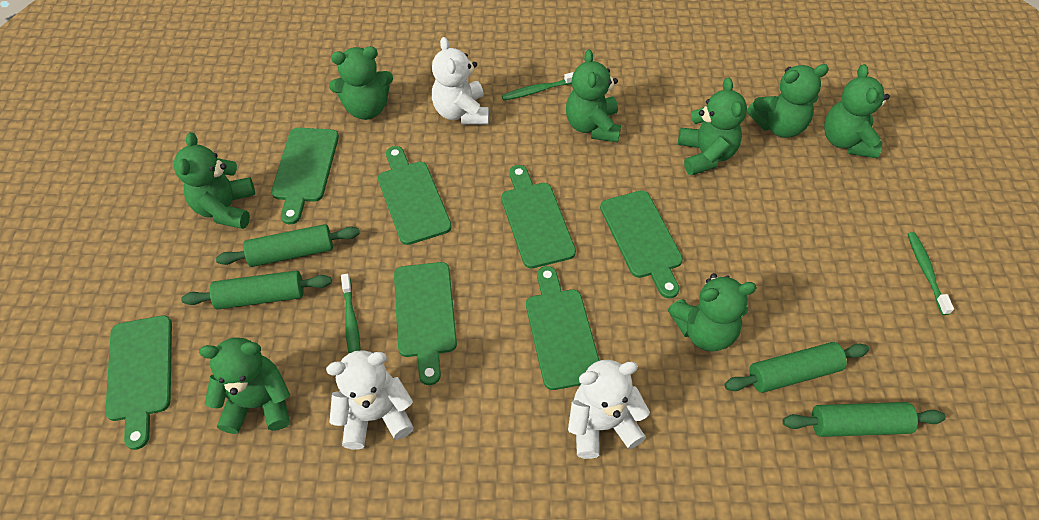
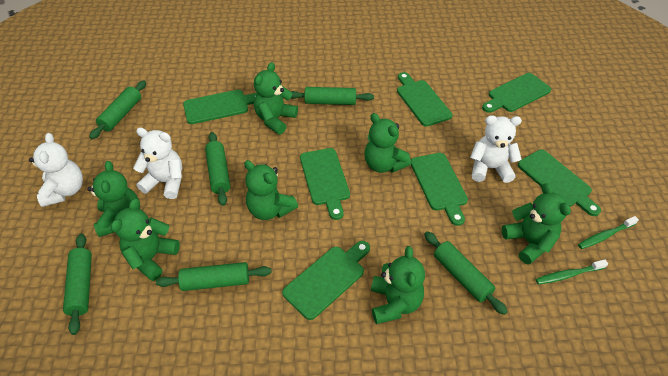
green rolling pin: [181,270,332,309] [216,224,360,267] [724,342,869,393] [783,402,946,437] = 4 -> [63,233,92,335] [89,80,146,139] [156,262,272,291] [205,132,230,206] [291,87,374,105] [424,231,508,315] = 6
green teddy bear: [174,132,255,229] [199,338,290,434] [329,46,393,120] [566,49,621,142] [668,273,757,351] [678,77,747,176] [747,64,829,138] [824,64,890,158] = 8 -> [87,161,140,237] [111,198,180,281] [244,160,298,220] [254,62,298,134] [364,113,411,173] [371,246,425,324] [502,183,571,265] = 7
green toothbrush: [341,274,360,353] [501,72,574,101] [908,232,954,315] = 3 -> [536,259,608,285] [578,216,639,249] = 2

